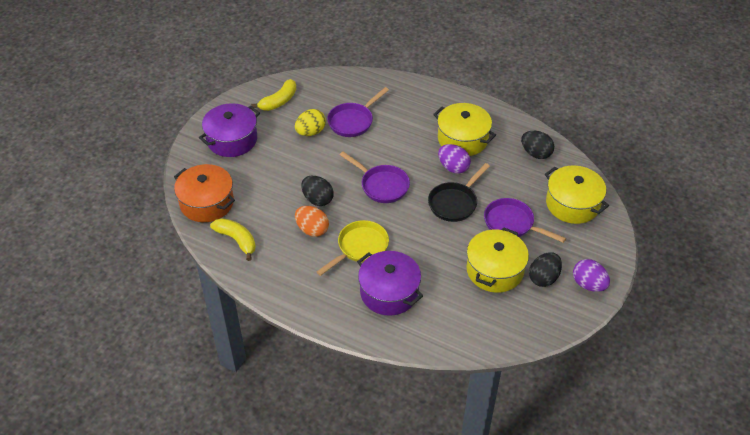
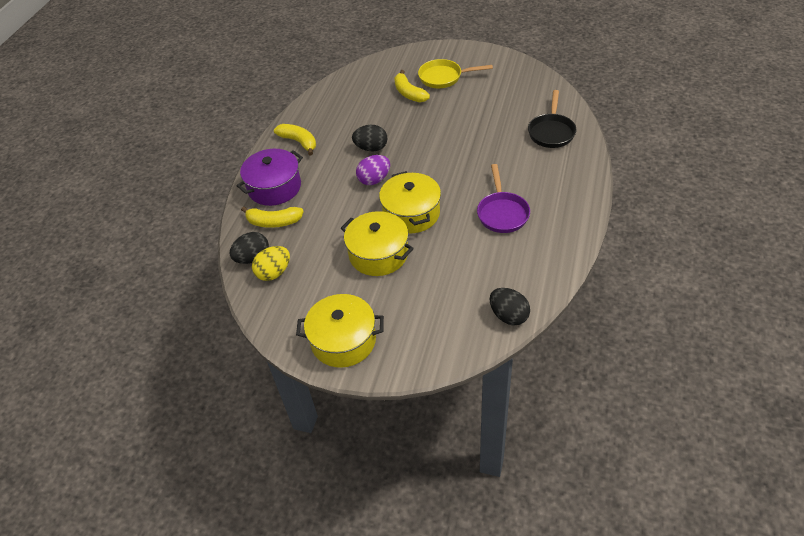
orange egg: [295,206,329,237] = 1 -> none = 0
orange pot: [174,164,235,222] = 1 -> none = 0
purple egg: [438,144,471,174] [573,259,610,292] = 2 -> [356,155,390,185] = 1
purple pan: [327,87,389,137] [340,151,410,203] [484,198,566,243] = 3 -> [477,164,530,233] = 1
purple pot: [199,103,260,157] [357,251,423,316] = 2 -> [237,149,303,206] = 1
yellow banana: [210,218,256,261] [251,79,296,111] = 2 -> [241,206,304,228] [274,124,316,155] [394,70,430,102] = 3

